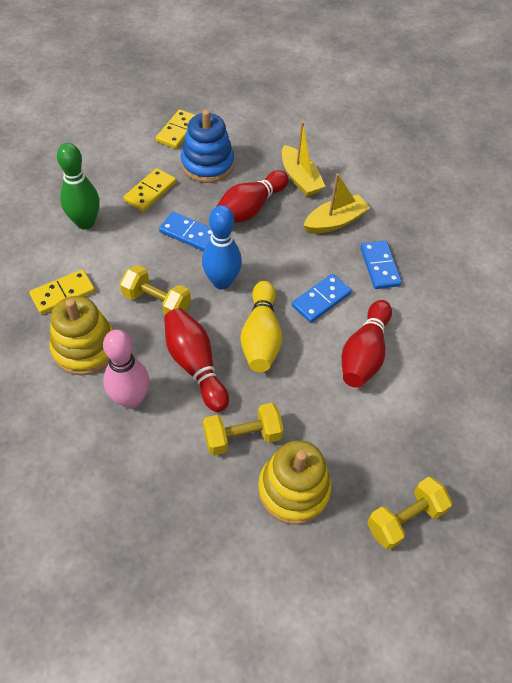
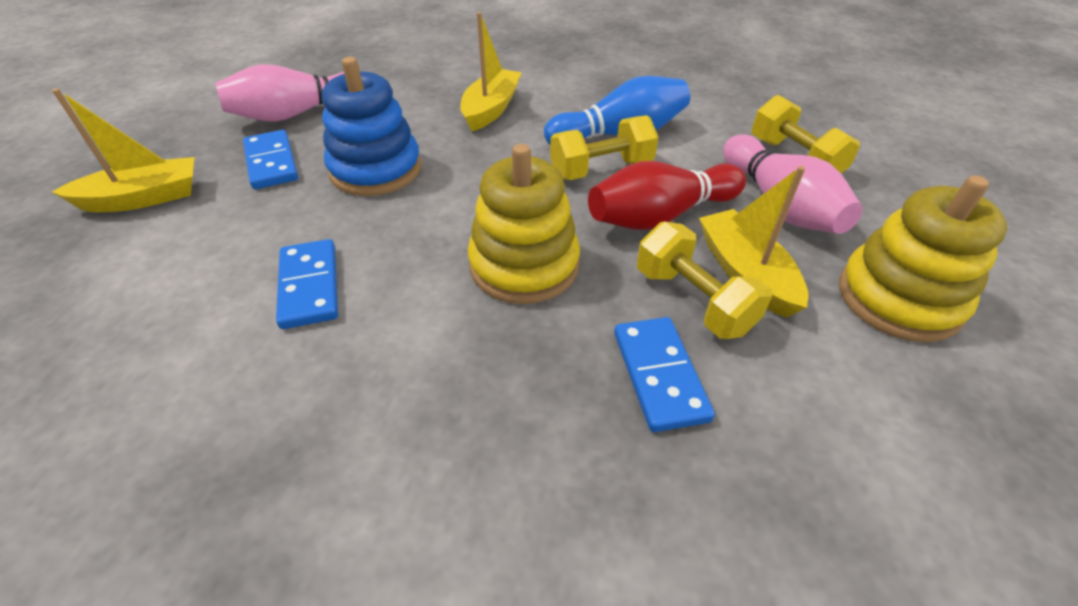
green bowling pin: [57,143,100,230] = 1 -> none = 0
pink bowling pin: [103,329,150,409] = 1 -> [215,64,344,122] [723,134,863,234] = 2
red bowling pin: [164,308,229,412] [216,170,289,223] [342,300,392,388] = 3 -> [588,161,746,230] = 1
yellow boat: [282,121,326,197] [303,173,370,234] = 2 -> [52,88,194,212] [460,12,522,131] [699,166,809,318] = 3
yellow bowling pin: [240,281,282,372] = 1 -> none = 0
yellow domino: [29,269,95,314] [123,168,176,212] [156,109,196,149] = 3 -> none = 0

